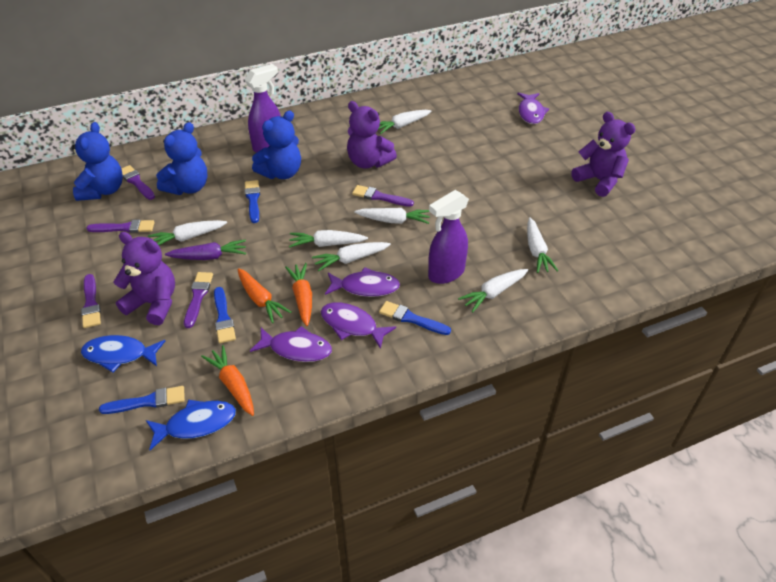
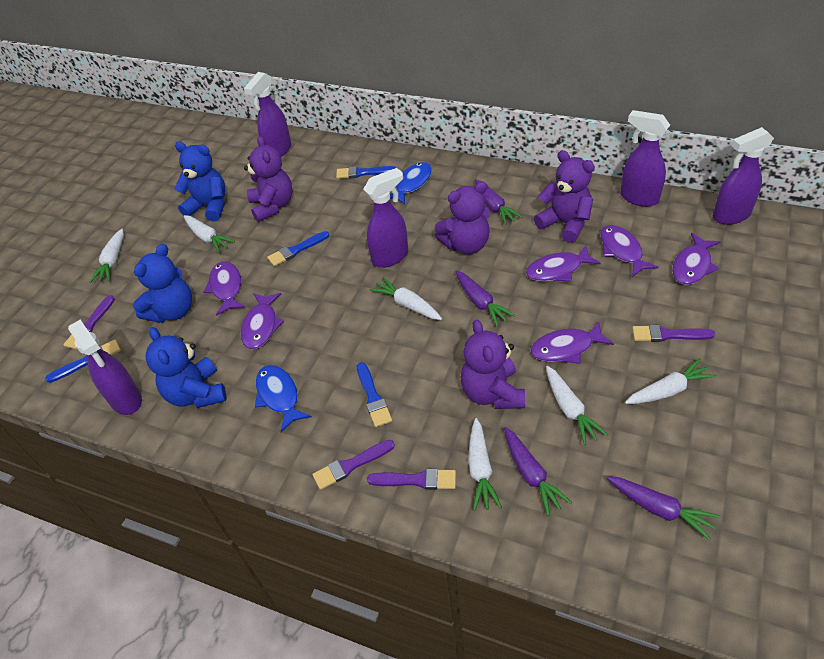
orange carrot: [201,345,254,416] [237,268,291,323] [285,263,312,326] = 3 -> none = 0
purple brush: [81,274,101,328] [86,220,155,233] [121,165,155,200] [184,272,213,328] [352,185,414,207] = 5 -> [63,295,115,350] [312,440,395,490] [367,469,456,490] [632,325,715,342] = 4
purple carrot: [165,239,246,260] = 1 -> [455,270,516,327] [475,179,523,225] [504,427,572,516] [607,476,719,540] = 4
purple fish: [250,326,332,362] [321,302,396,349] [325,267,400,297] [517,93,549,124] = 4 -> [203,261,245,316] [241,293,284,350] [526,245,601,282] [530,322,614,364] [600,225,659,277] [672,233,720,285] = 6
purple spray bottle: [245,64,281,152] [428,190,469,284] = 2 -> [68,320,142,415] [244,72,291,157] [363,168,408,268] [620,110,670,207] [713,127,774,225] = 5
purple teddy bear: [113,232,175,325] [347,101,397,169] [571,112,636,197] = 3 -> [244,136,293,222] [435,182,490,254] [460,320,525,409] [534,150,595,243] = 4
white carrot: [148,220,227,245] [289,230,368,248] [312,242,391,271] [354,208,430,224] [378,110,431,134] [458,269,528,312] [527,217,558,273] = 7 -> [90,229,124,283] [184,215,235,253] [369,277,442,320] [468,418,502,511] [546,366,608,445] [625,358,717,404] = 6

